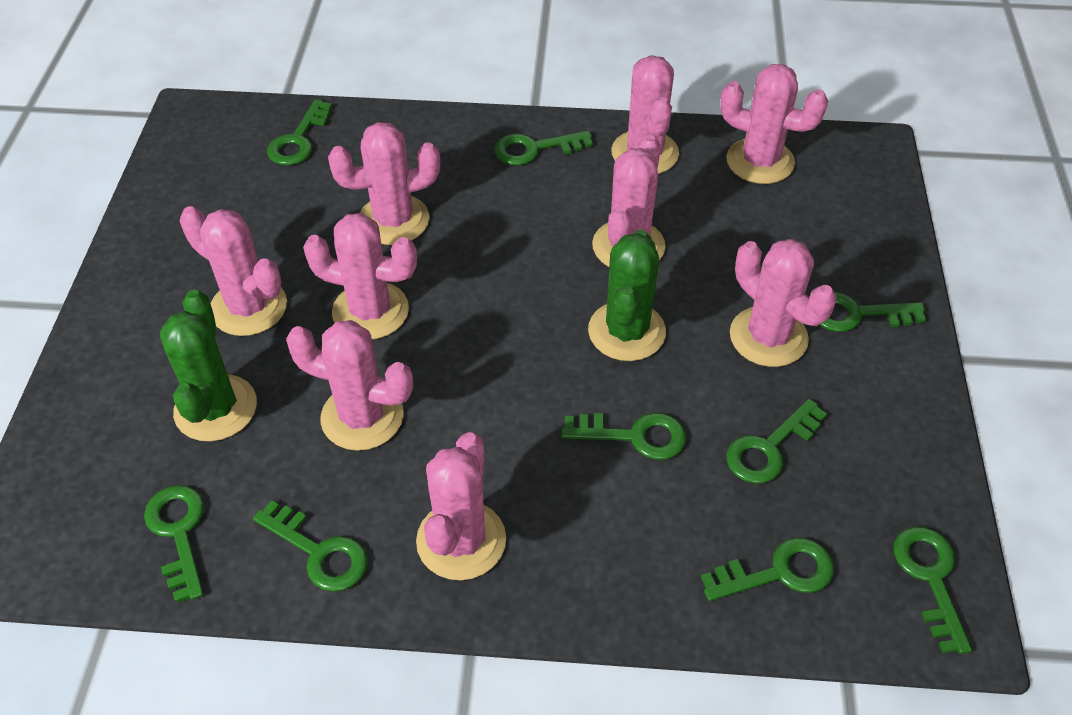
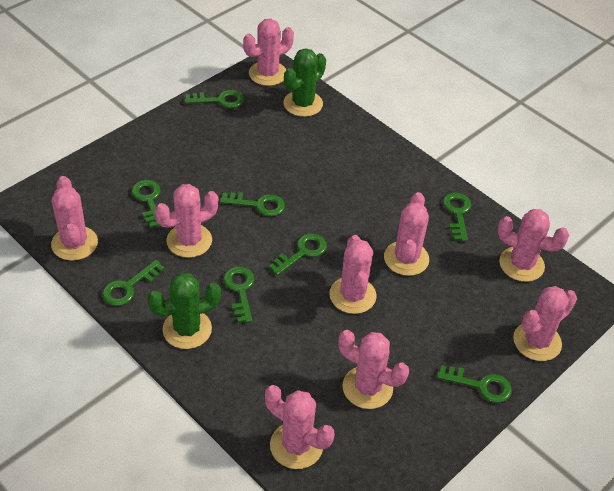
green key: [144,485,204,603] [253,500,368,592] [267,99,332,165] [494,131,593,165] [561,413,686,460] [701,538,834,601] [726,399,827,484] [820,292,926,332] [894,527,972,654] = 9 -> [102,260,164,306] [131,180,161,228] [185,90,244,108] [220,192,285,216] [223,267,255,323] [269,233,327,275] [437,365,512,403] [443,193,471,242] = 8

